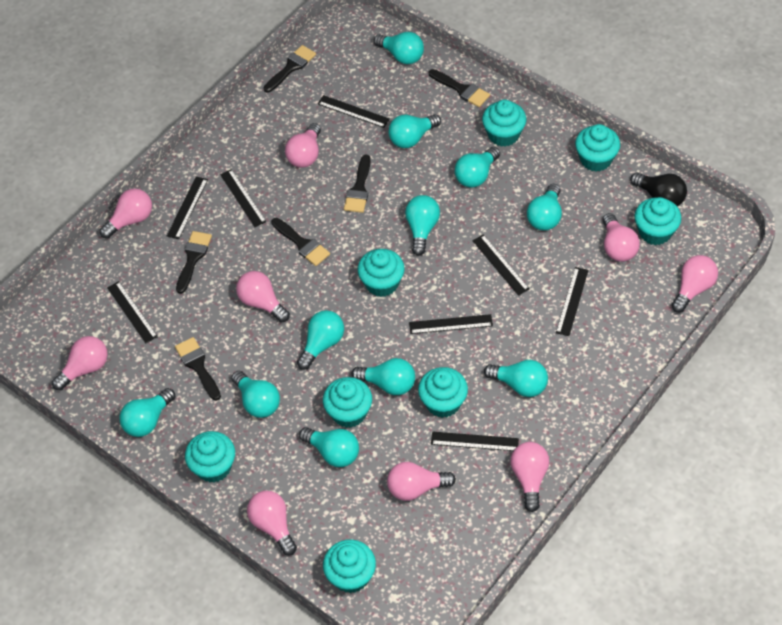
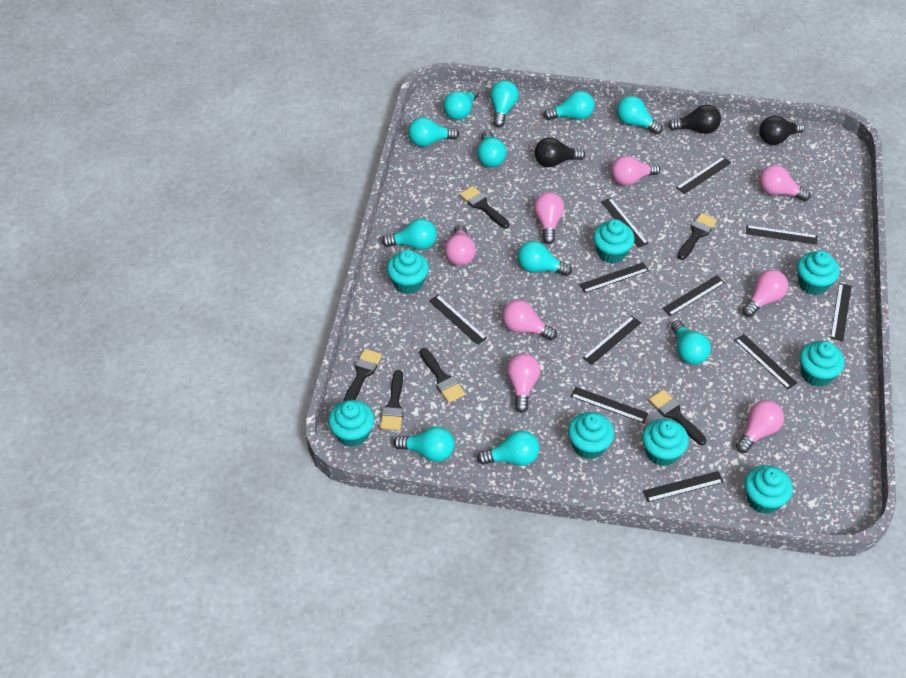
black light bulb: [630,173,687,207] = 1 -> [535,137,586,167] [668,105,721,134] [759,116,805,145] = 3
black ruler: [107,281,158,343] [167,176,208,239] [220,169,266,227] [318,95,390,128] [409,314,493,334] [431,432,519,451] [472,235,529,296] [556,267,588,336] = 8 -> [429,295,487,345] [571,387,648,423] [579,262,649,293] [582,316,641,365] [601,198,648,248] [643,471,724,502] [662,275,725,316] [676,157,731,194] [735,334,797,389] [746,225,817,245] [830,283,852,341] = 11
pink light bulb: [52,336,108,390] [100,188,152,239] [236,271,290,322] [247,491,297,555] [285,123,321,168] [387,462,456,501] [511,442,549,512] [603,213,640,262] [671,255,718,313] = 9 -> [444,224,476,266] [502,300,557,340] [507,354,540,413] [534,192,564,244] [611,156,660,186] [736,400,784,453] [742,269,788,317] [759,165,811,201] = 8

